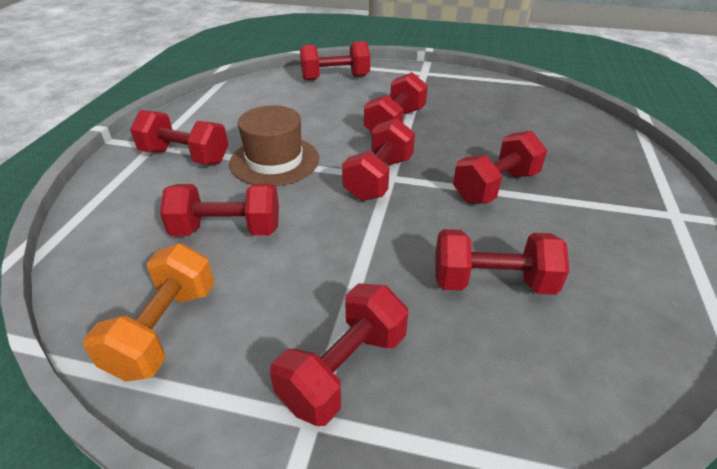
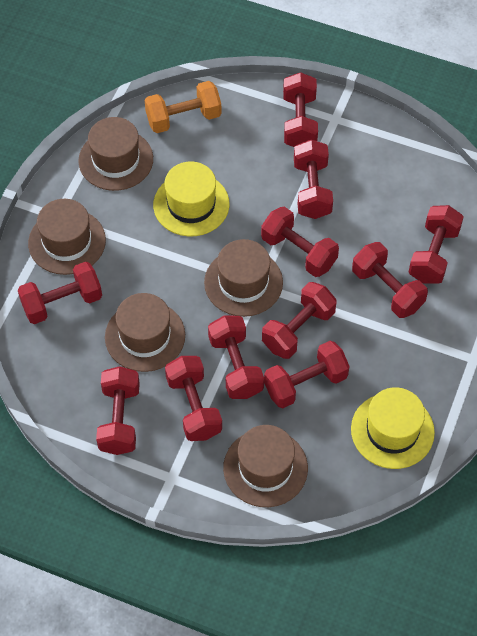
brown hat: [229,105,319,186] = 1 -> [28,199,106,275] [79,117,153,191] [105,293,185,372] [204,239,283,317] [223,425,308,507] = 5
red dumbbell: [130,110,228,165] [160,183,279,236] [270,283,408,426] [300,41,370,80] [342,118,415,201] [364,72,428,132] [436,229,569,295] [453,131,547,203] = 8 -> [18,262,102,324] [96,366,140,455] [165,356,222,441] [208,315,264,399] [261,207,339,277] [262,282,337,359] [264,341,350,408] [283,72,318,147] [294,140,333,219] [352,242,428,318] [409,205,463,284] = 11
yellow hat: none = 0 -> [153,161,230,237] [351,387,435,469] = 2

